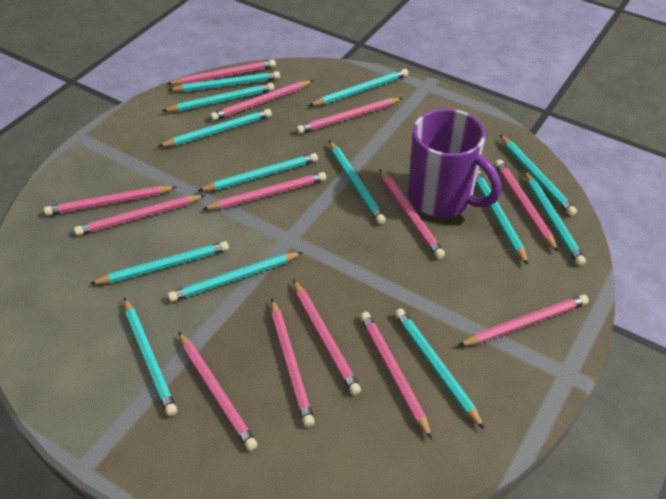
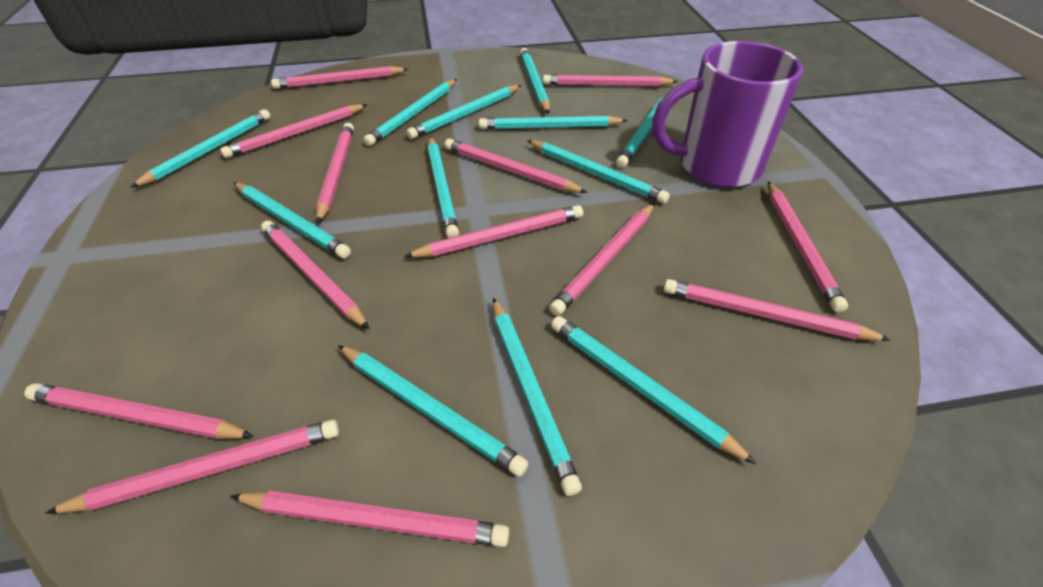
turquoise pencil: [90,241,229,284] [124,297,177,416] [158,109,272,147] [162,83,274,112] [168,71,280,92] [168,252,303,302] [198,153,318,191] [309,69,408,106] [329,140,386,224] [395,308,484,429] [476,170,528,265] [500,135,577,216] [524,170,586,266] = 13 -> [130,109,271,188] [233,182,351,259] [338,345,529,477] [363,79,457,146] [406,85,521,139] [427,136,459,238] [479,116,628,129] [493,298,582,496] [520,48,550,114] [527,140,670,204] [551,316,757,465] [616,95,666,168] = 12

